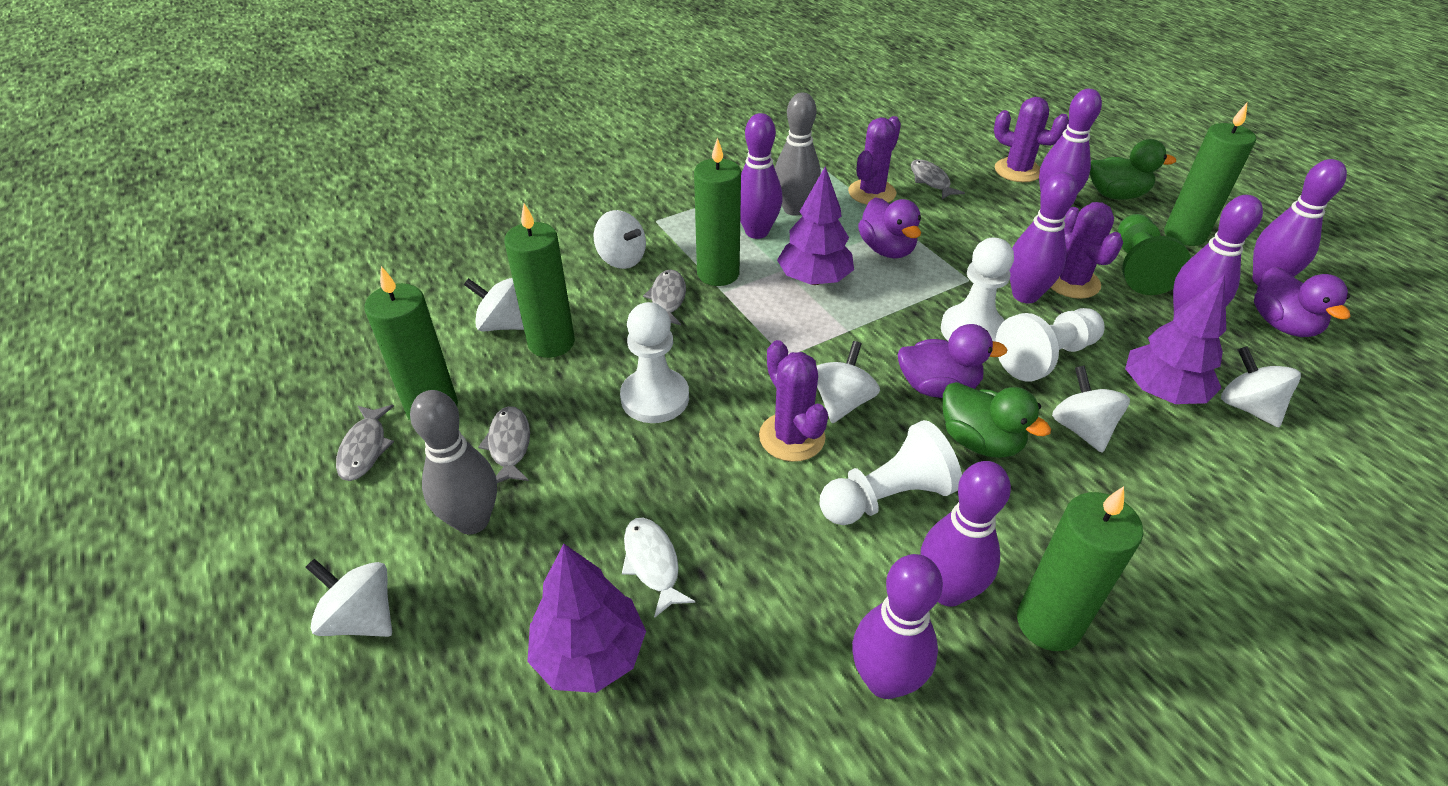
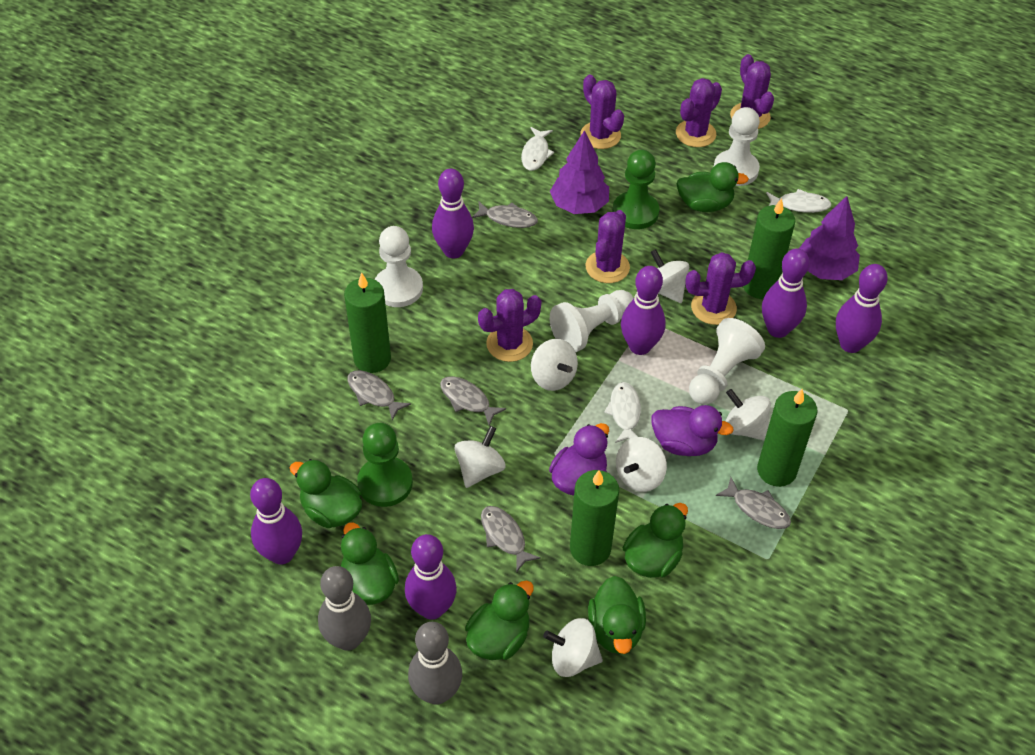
green candle: [364,266,458,421] [504,203,575,358] [694,137,741,286] [1017,486,1143,651] [1164,103,1256,246] = 5 -> [344,272,391,373] [570,470,619,566] [743,198,795,299] [757,389,817,487] = 4
green duck: [943,382,1051,458] [1090,139,1176,200] = 2 -> [290,459,362,528] [341,522,399,605] [465,580,534,660] [588,576,646,654] [622,503,688,578] [676,162,749,212] = 6
green pawn: [1118,214,1191,295] = 1 -> [357,423,413,507] [613,150,659,229] = 2
grey fish: [336,405,394,481] [478,406,530,483] [643,270,686,325] [911,159,965,199] = 4 -> [347,370,411,421] [440,376,506,426] [472,202,538,228] [481,506,541,572] [716,477,791,529] = 5
purple bowling pin: [740,113,783,239] [852,554,943,699] [920,461,1011,606] [1009,172,1078,303] [1039,89,1102,194] [1173,195,1263,314] [1253,159,1347,285] = 7 -> [250,478,302,565] [405,534,457,620] [432,169,474,258] [621,266,665,355] [762,248,810,338] [836,264,888,353] = 6
purple cactus: [759,340,828,462] [848,116,901,205] [994,97,1069,182] [1050,202,1123,299] = 4 -> [478,289,541,362] [580,75,624,149] [585,210,630,283] [676,78,722,147] [685,252,756,325] [730,54,774,129] = 6
purple duck: [858,197,921,258] [898,324,1007,398] [1254,266,1350,337] = 3 -> [549,423,609,495] [651,405,734,456] = 2
purple tree: [527,544,646,693] [777,166,854,285] [1125,274,1226,404] = 3 -> [550,130,609,214] [799,196,860,280] = 2
white fish: [622,518,695,618] = 1 -> [521,127,554,171] [604,382,641,443] [766,189,832,213] = 3

